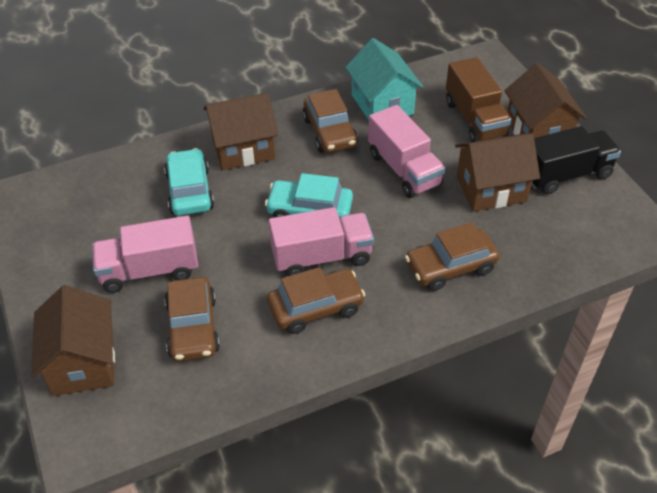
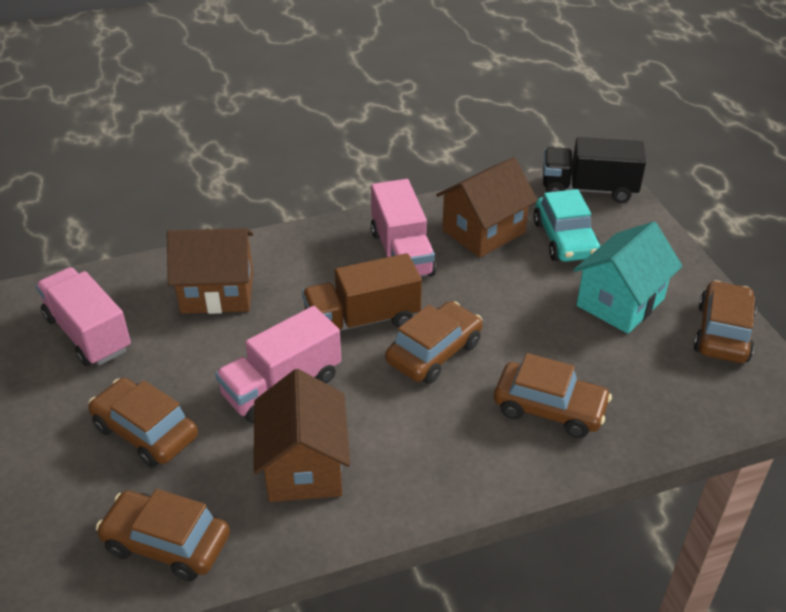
brown car: [164,277,220,362] [267,267,365,334] [302,89,358,153] [405,222,499,291] = 4 -> [88,378,198,467] [96,489,230,581] [385,301,482,384] [494,353,612,438] [694,280,757,363] = 5
brown house: [31,285,115,396] [203,92,278,170] [455,133,540,211] [504,63,587,138] = 4 -> [167,228,253,314] [254,369,350,502] [436,157,538,258] = 3
turquoise car: [164,148,214,216] [265,173,353,219] = 2 -> [533,189,601,262] = 1

